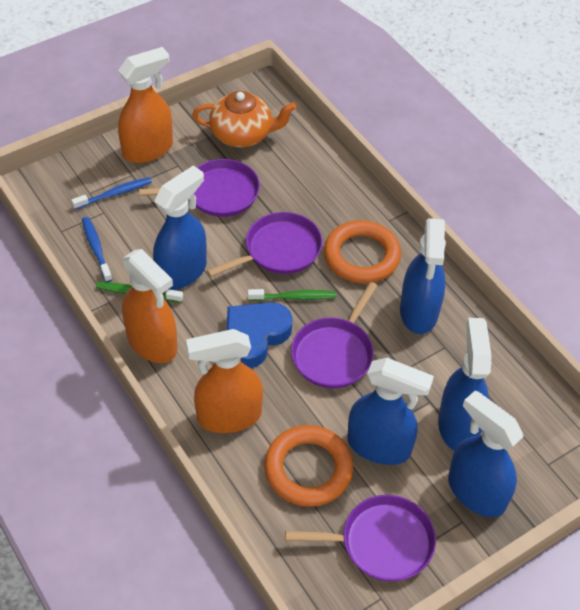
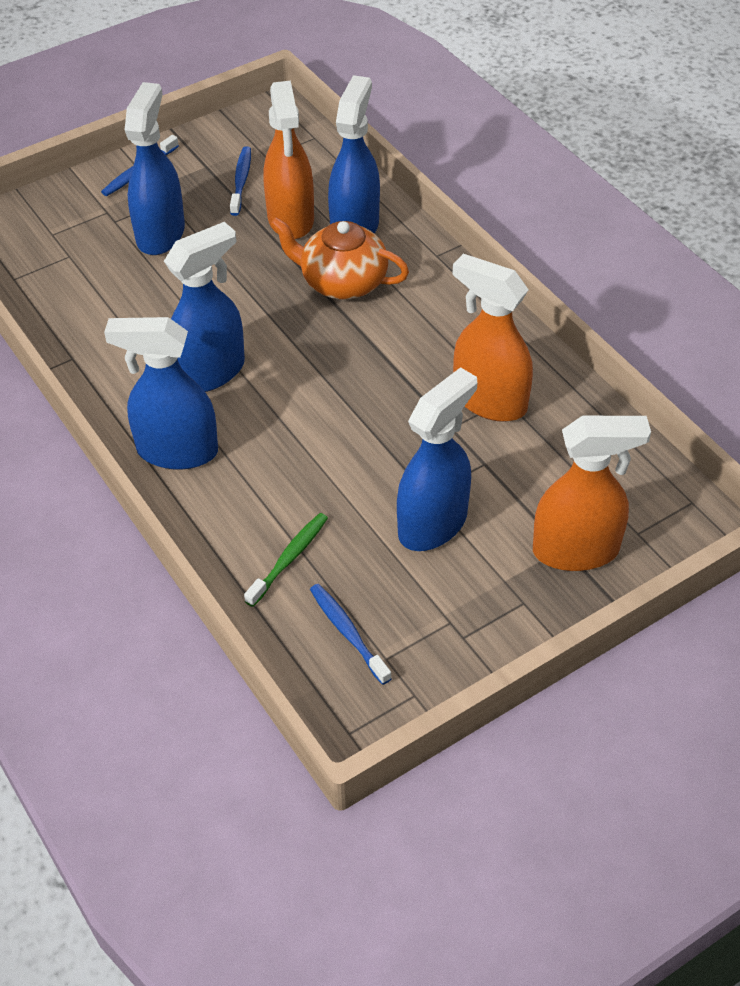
blue heart: [227,302,293,368] = 1 -> none = 0
blue toothbrush: [71,177,152,210] [82,217,112,282] = 2 -> [101,135,179,196] [230,146,251,216] [310,584,392,685] = 3
green toothbrush: [96,282,183,303] [248,289,336,301] = 2 -> [244,513,328,607] = 1
orange ring: [264,425,353,507] [324,220,401,283] = 2 -> none = 0
purple pan: [139,159,260,217] [207,212,322,277] [285,495,436,582] [291,282,377,389] = 4 -> none = 0

